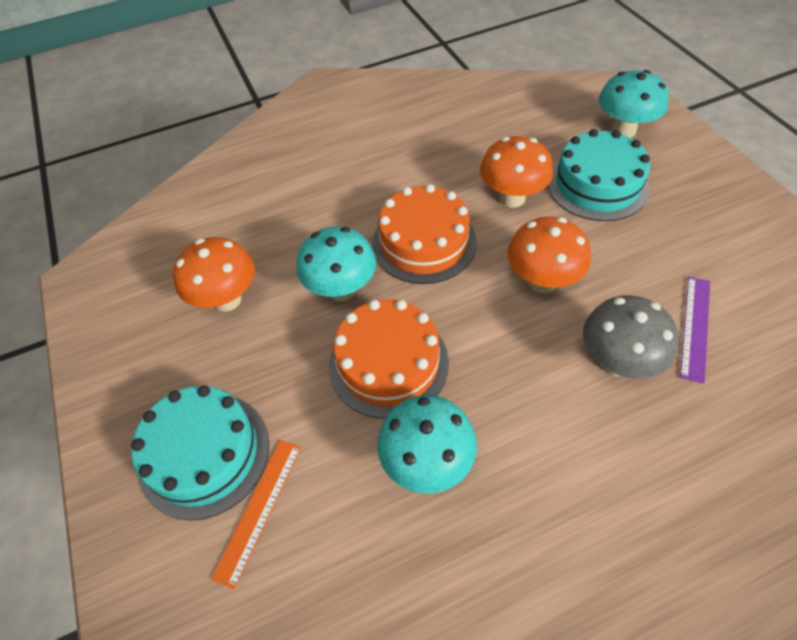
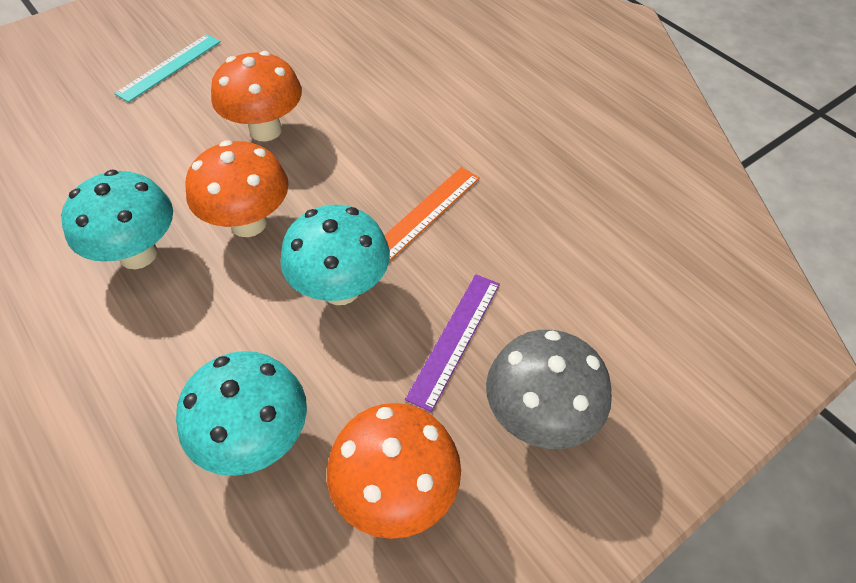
orange cake: [329,299,449,419] [372,184,477,284] = 2 -> none = 0
turquoise cake: [131,385,269,521] [548,129,650,221] = 2 -> none = 0
turquoise ruler: none = 0 -> [114,34,221,102] = 1

